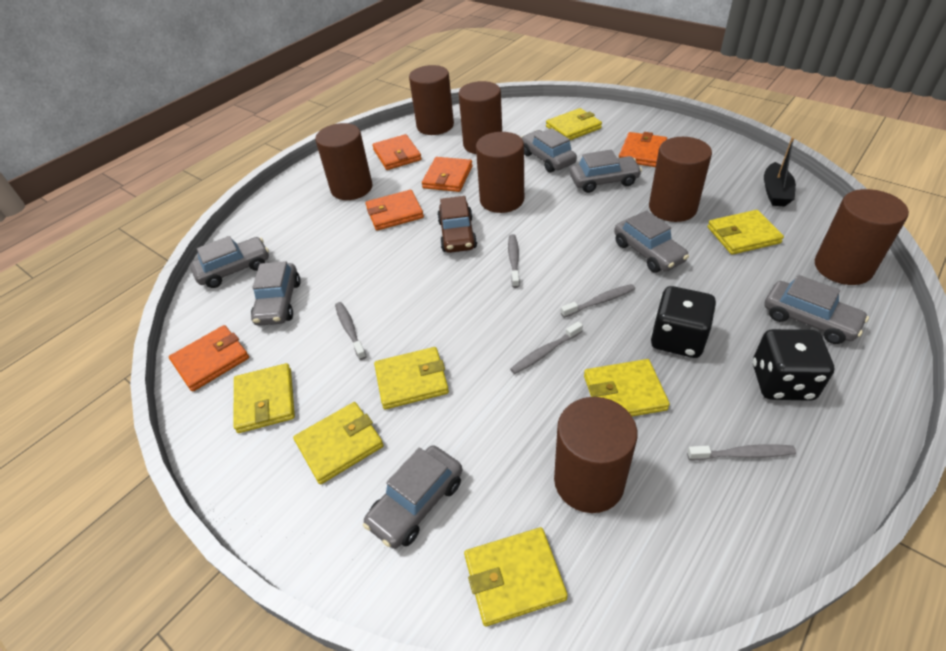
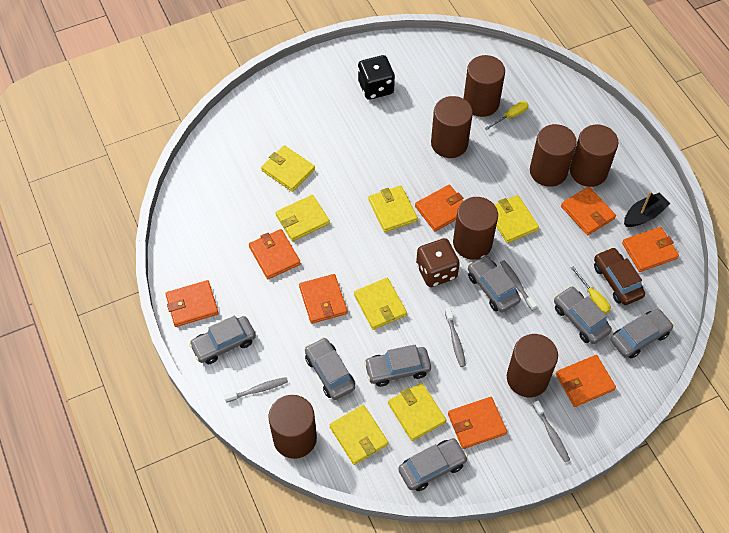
black dice: [651,286,716,358] [753,329,834,401] = 2 -> [358,55,395,100] = 1
brown dice: none = 0 -> [416,238,460,287] = 1
grey toothbrush: [335,302,367,360] [508,234,520,288] [510,321,583,374] [561,284,635,318] [687,444,796,460] = 5 -> [224,377,288,403] [445,307,466,367] [500,260,537,311] [533,401,570,462] = 4
orange wallet: [169,325,249,392] [366,190,424,231] [372,134,422,170] [422,157,473,192] [619,132,667,167] = 5 -> [165,280,219,327] [249,229,301,279] [299,274,347,324] [415,185,463,232] [448,397,507,449] [556,355,616,407] [561,187,616,235] [622,227,679,272] = 8
yellow screwdriver: none = 0 -> [485,101,528,130] [571,266,611,314] = 2

